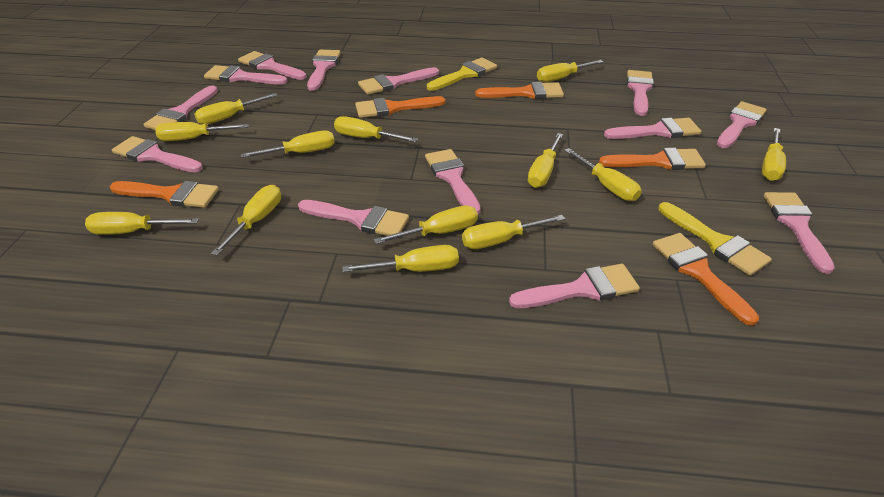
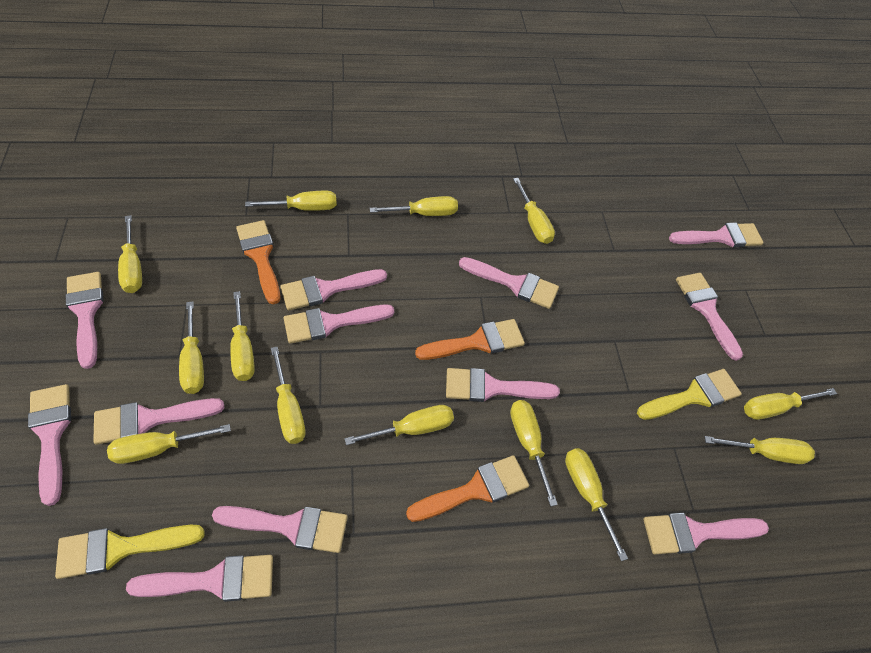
orange brush: [110,181,219,208] [355,96,446,118] [475,82,564,99] [599,148,706,170] [653,233,759,326] = 5 -> [236,220,280,304] [406,455,529,522] [415,319,525,360] = 3
pink brush: [112,136,203,172] [144,85,218,130] [204,65,287,84] [238,51,307,80] [298,200,409,236] [307,50,341,91] [358,67,439,95] [425,149,481,214] [509,264,640,308] [604,118,701,139] [627,70,654,116] [717,101,767,148] [764,192,835,274] = 13 -> [28,384,71,506] [66,272,104,369] [93,398,224,445] [126,555,273,602] [212,506,348,553] [280,269,387,310] [284,305,394,344] [446,368,560,402] [459,257,559,309] [643,513,769,554] [669,223,763,247] [676,273,743,361] = 12

